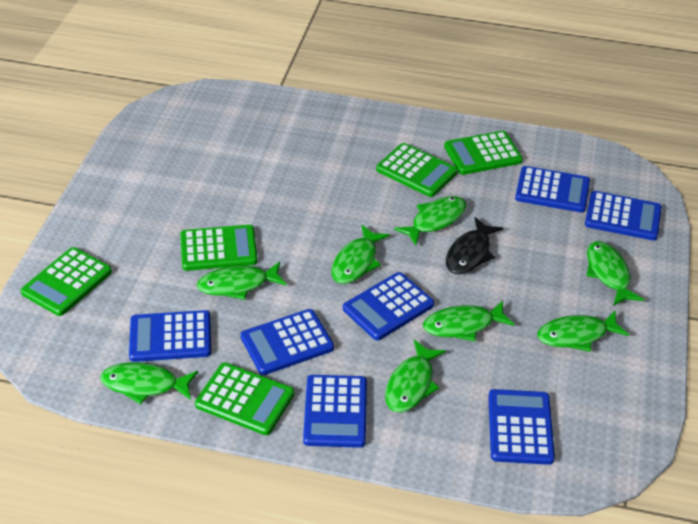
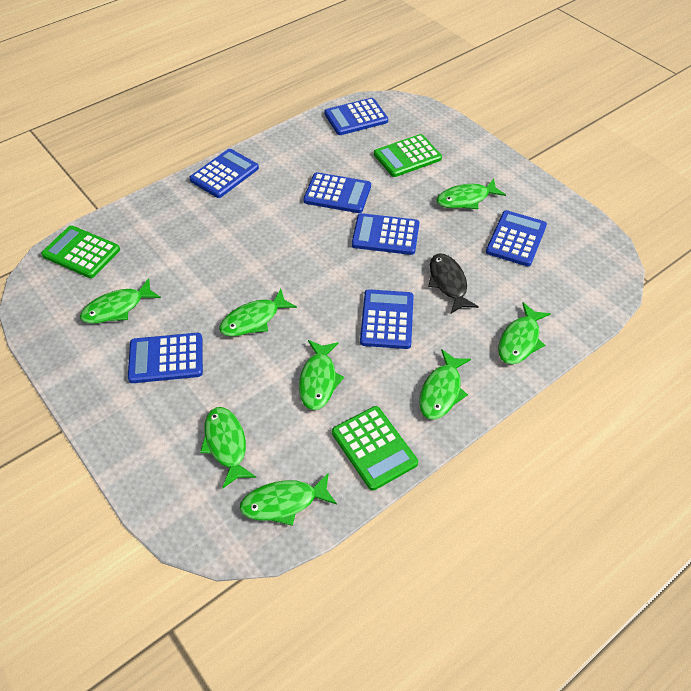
green calculator: [21,247,112,316] [180,225,258,271] [195,362,294,435] [376,143,458,197] [444,131,523,175] = 5 -> [41,226,120,278] [332,406,418,491] [374,134,442,177] = 3

